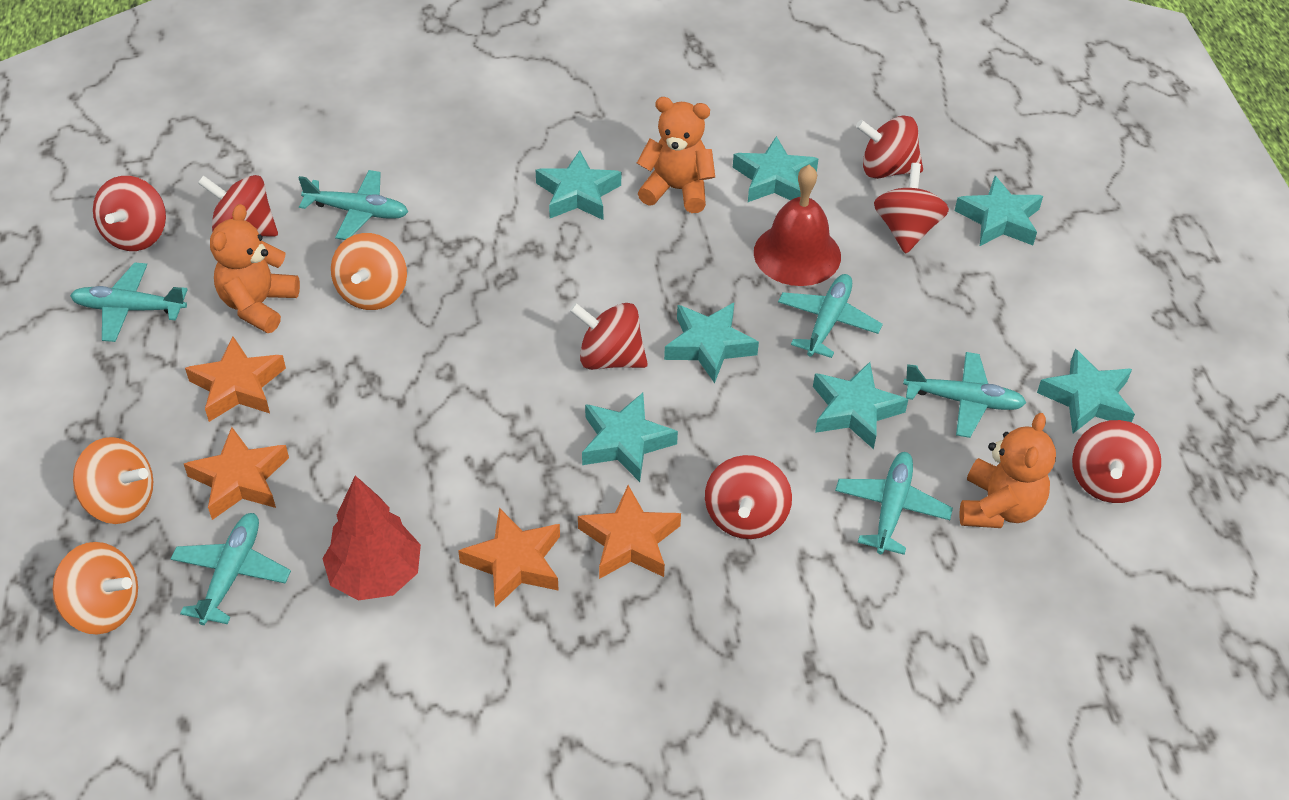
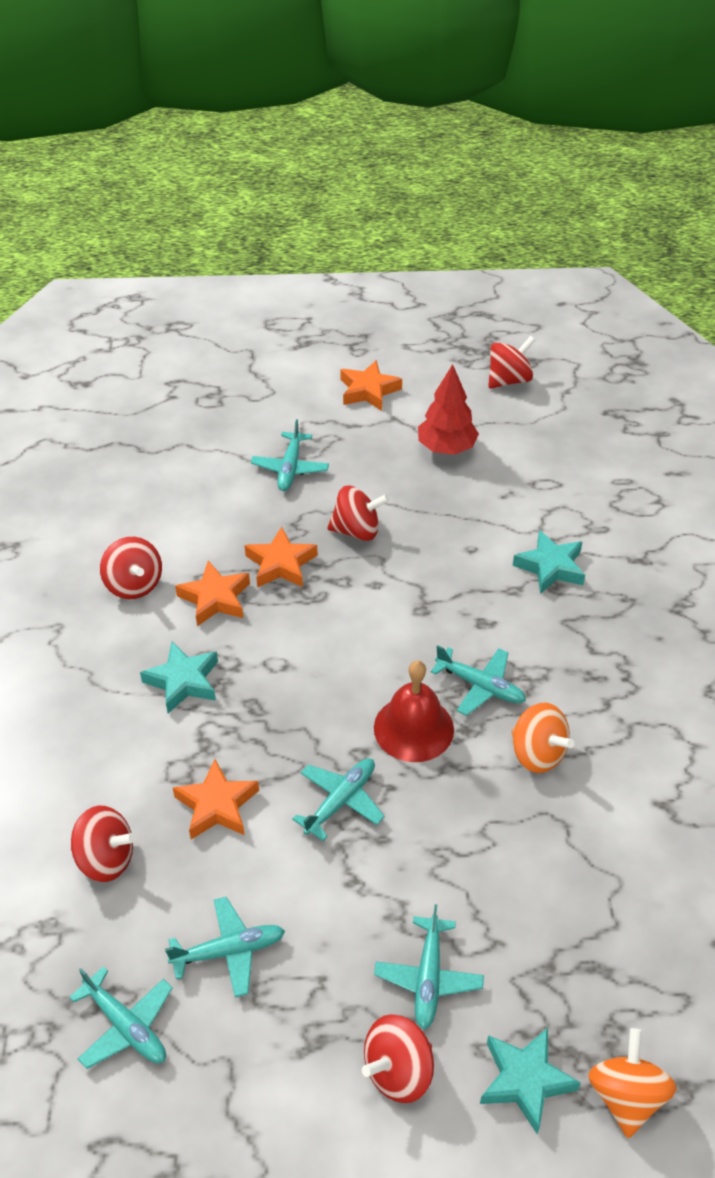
orange spinning top: [52,542,138,635] [73,437,153,524] [331,233,407,310] = 3 -> [511,703,574,773] [588,1028,677,1138] = 2
orange teddy bear: [210,204,300,333] [637,97,715,213] [959,413,1056,528] = 3 -> none = 0
red spinning top: [93,176,166,251] [198,175,278,236] [570,303,648,370] [705,455,792,539] [856,115,923,179] [874,163,949,254] [1072,420,1161,503] = 7 -> [71,805,136,882] [100,537,162,599] [327,486,389,541] [362,1014,434,1103] [488,336,535,389] = 5
turquoise star: [536,150,621,220] [582,393,678,482] [664,303,759,383] [733,136,818,202] [813,362,908,449] [954,176,1043,246] [1037,349,1135,433] = 7 -> [140,642,218,713] [480,1028,581,1135] [513,530,585,594] = 3

